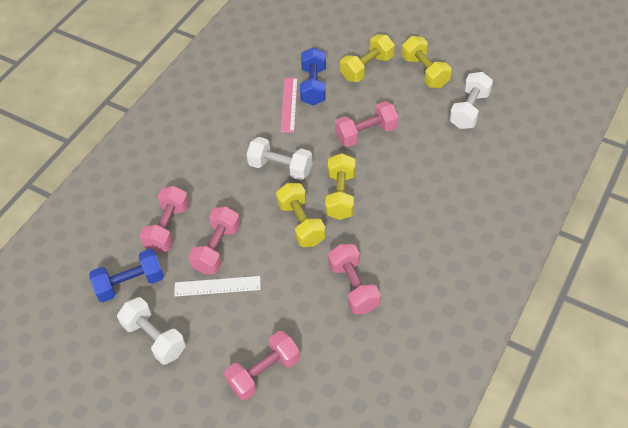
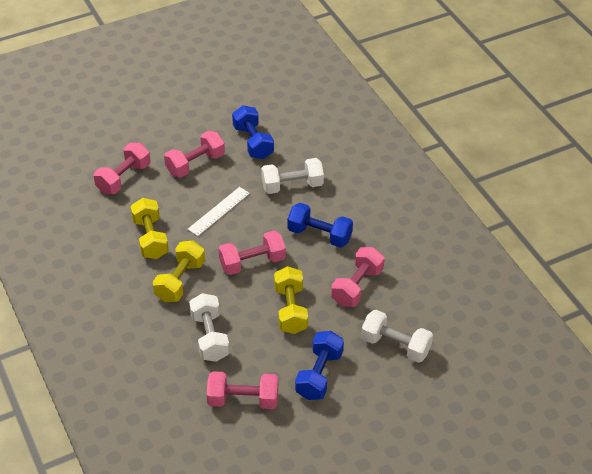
blue dumbbell: [89,249,164,302] [300,47,326,105] = 2 -> [232,105,274,159] [287,203,353,248] [295,331,344,400] = 3
pink ruler: [280,78,298,133] = 1 -> none = 0
yellow dumbbell: [276,183,326,247] [325,153,355,220] [340,34,395,82] [402,36,451,88] = 4 -> [131,198,169,259] [153,240,205,302] [274,266,308,334] = 3

